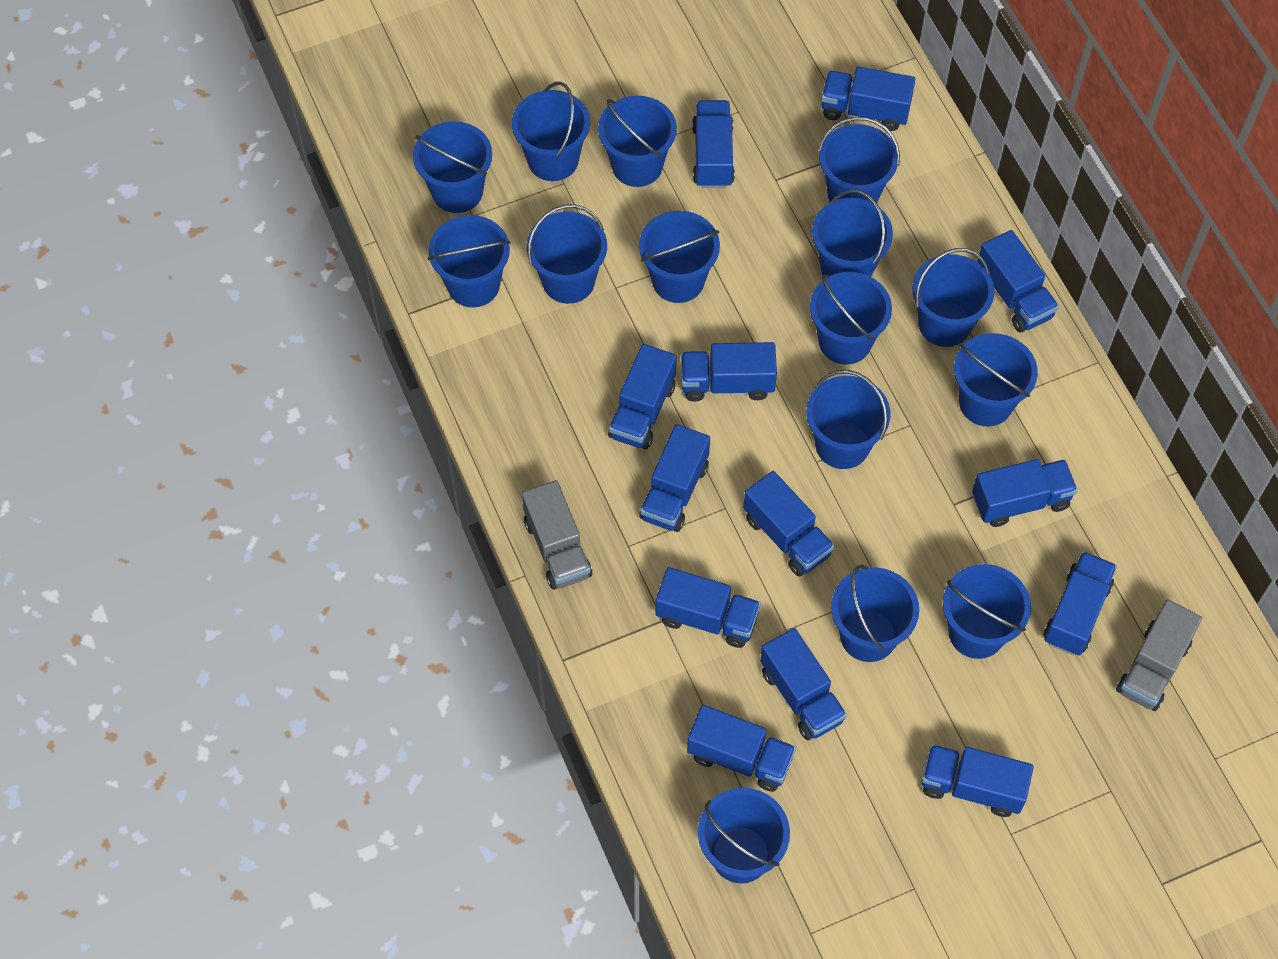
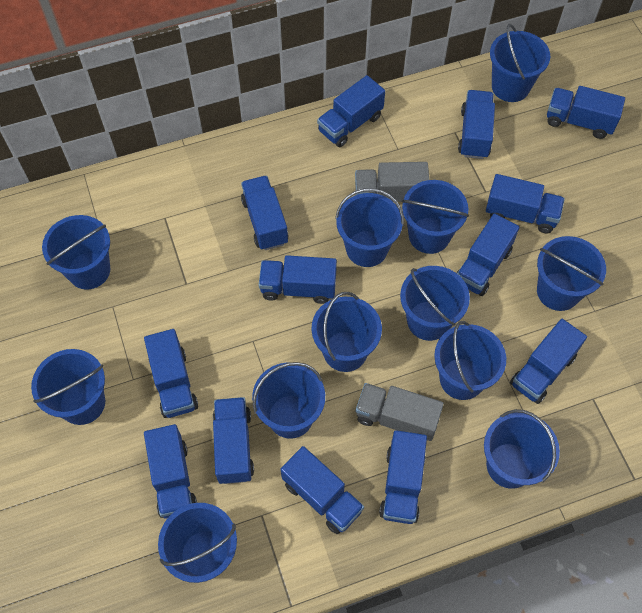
blue bucket: [413,121,492,213] [428,215,510,307] [512,82,590,181] [526,204,607,304] [598,96,677,187] [639,211,720,303] [698,788,790,884] [806,370,890,469] [810,272,892,365] [812,189,893,279] [818,117,900,203] [831,565,919,662] [912,248,994,347] [943,564,1031,659] [954,333,1038,426] = 15 -> [31,349,105,425] [42,215,110,289] [158,503,237,583] [252,362,325,439] [311,292,382,372] [335,188,404,267] [400,266,470,341] [402,180,469,254] [434,321,506,400] [484,409,560,489] [490,24,550,102] [537,236,606,311] = 12

